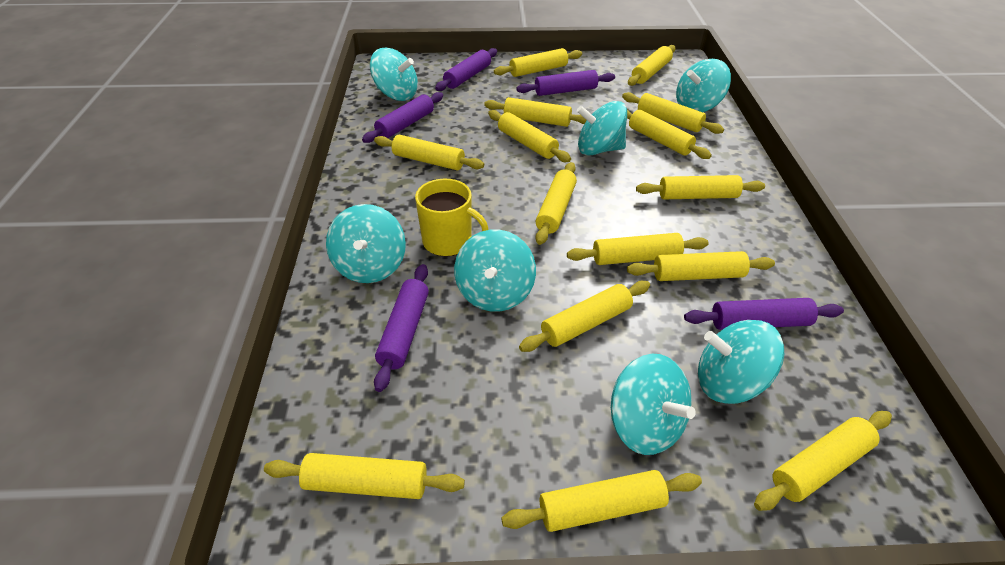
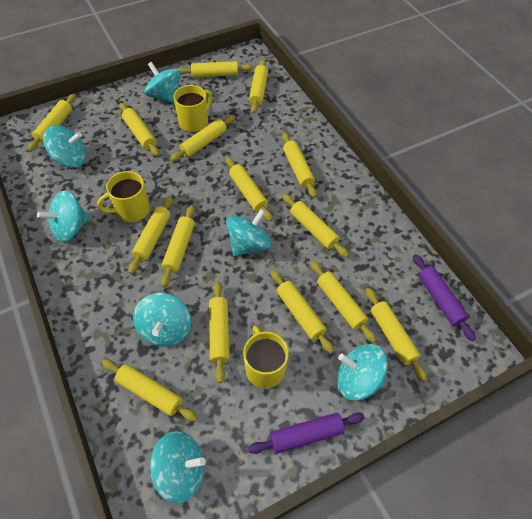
purple rolling pin: [362,92,443,143] [374,264,429,392] [435,48,497,91] [516,70,615,96] [684,298,844,330] = 5 -> [248,413,365,454] [413,254,476,341] = 2
yellow mug: [415,179,489,256] = 1 -> [97,171,150,222] [173,85,213,132] [243,326,289,389] = 3

